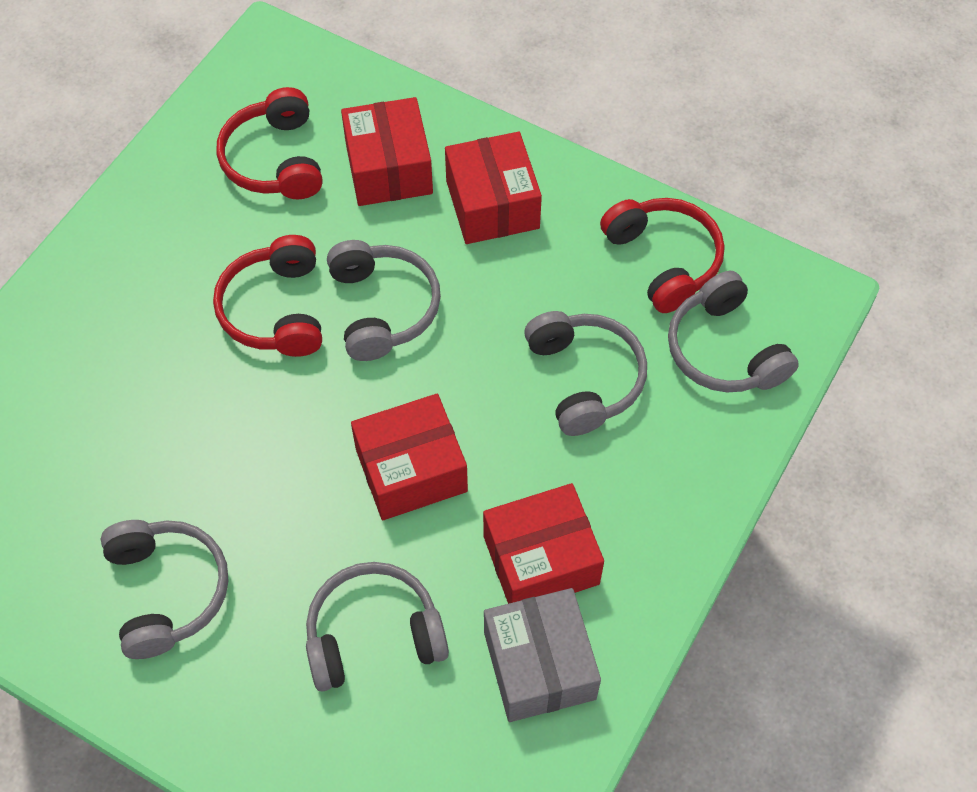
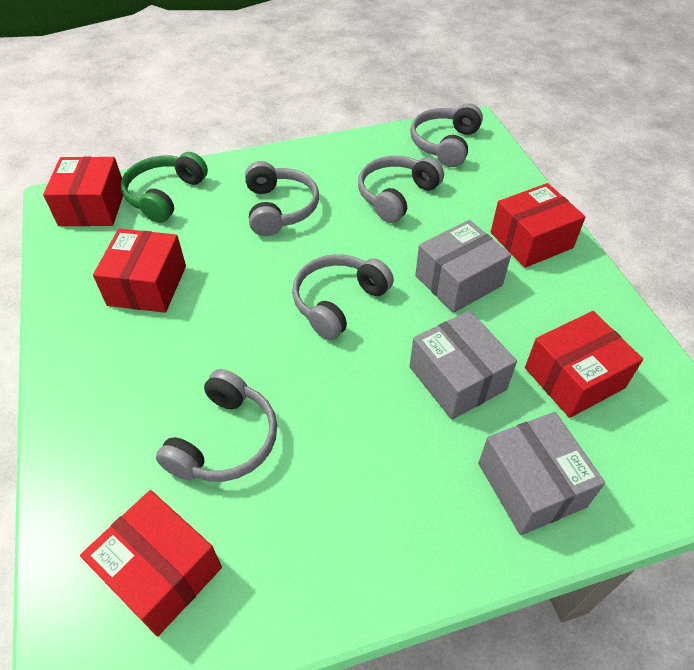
green headphones: none = 0 -> [121,152,208,223] = 1
grey box: [484,588,601,722] = 1 -> [409,311,517,420] [415,220,511,313] [478,412,605,535] = 3
red box: [341,97,433,206] [351,394,468,520] [445,132,542,244] [483,483,604,604] = 4 -> [43,156,123,226] [80,490,222,636] [93,229,186,313] [491,183,586,268] [525,311,643,418] = 5
red headphones: [213,235,322,357] [217,87,323,199] [600,198,724,313] = 3 -> none = 0

